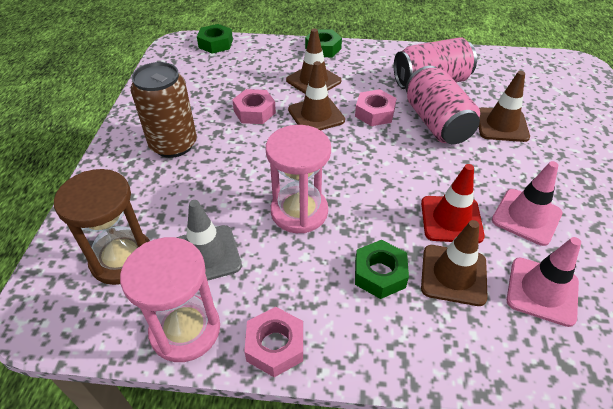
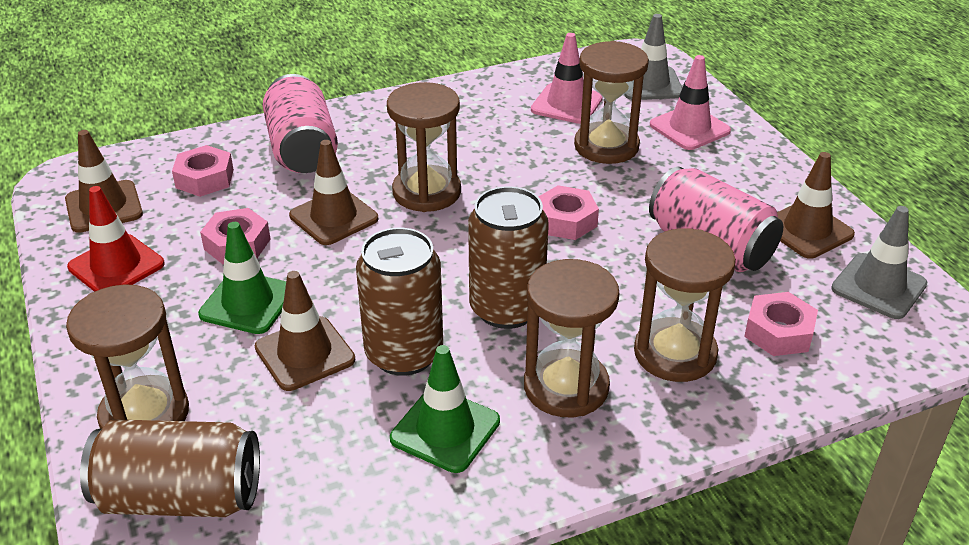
brown can: [131,62,197,158] = 1 -> [80,419,260,517] [356,228,443,376] [468,186,549,329] = 3
brown hourglass: [54,169,150,285] = 1 -> [66,284,189,429] [387,82,461,212] [524,259,619,417] [574,41,649,164] [634,228,736,382] = 5
green nut: [197,24,233,54] [305,29,342,57] [355,240,409,299] = 3 -> none = 0
green traffic cone: none = 0 -> [198,222,286,334] [390,345,500,473] = 2
grey traffic cone: [177,200,242,281] = 1 -> [624,14,682,100] [831,206,928,319] = 2
pink hourglass: [120,237,220,362] [266,125,331,233] = 2 -> none = 0
pink nut: [232,89,276,124] [244,307,303,377] [355,89,397,126] = 3 -> [172,145,234,197] [200,208,271,264] [538,185,599,240] [744,292,818,356] = 4

